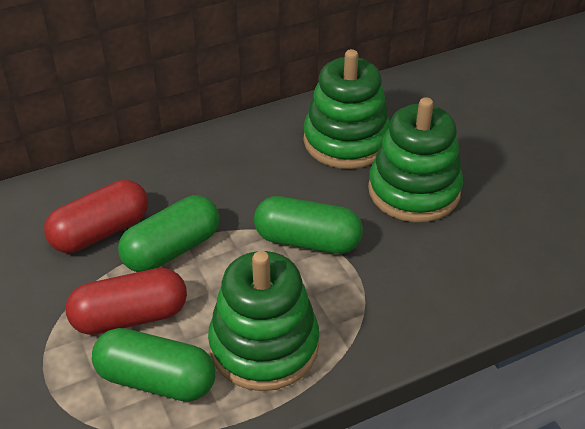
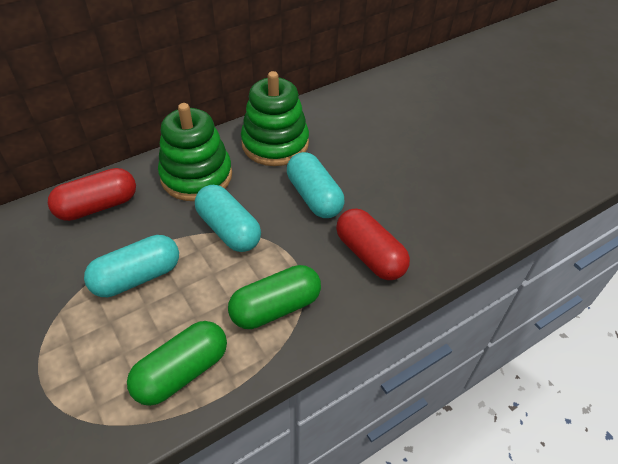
green capsule: [92,328,216,402] [118,195,220,272] [254,196,363,254] = 3 -> [127,321,227,406] [228,265,321,329] = 2
green stacking toy: [208,251,319,391] [304,49,390,169] [368,97,463,222] = 3 -> [158,103,232,201] [241,71,309,166] = 2
turquoise capsule: none = 0 -> [84,235,179,297] [195,185,261,252] [287,152,345,218] = 3

